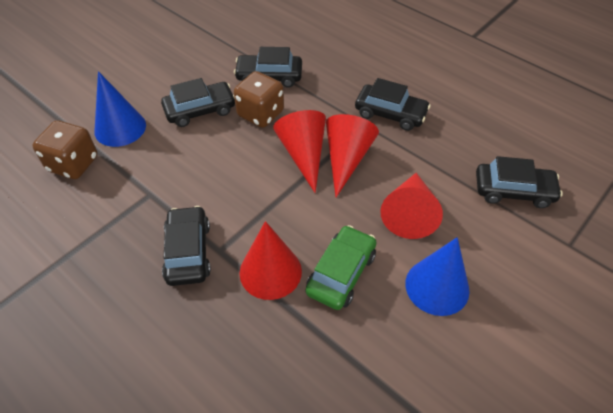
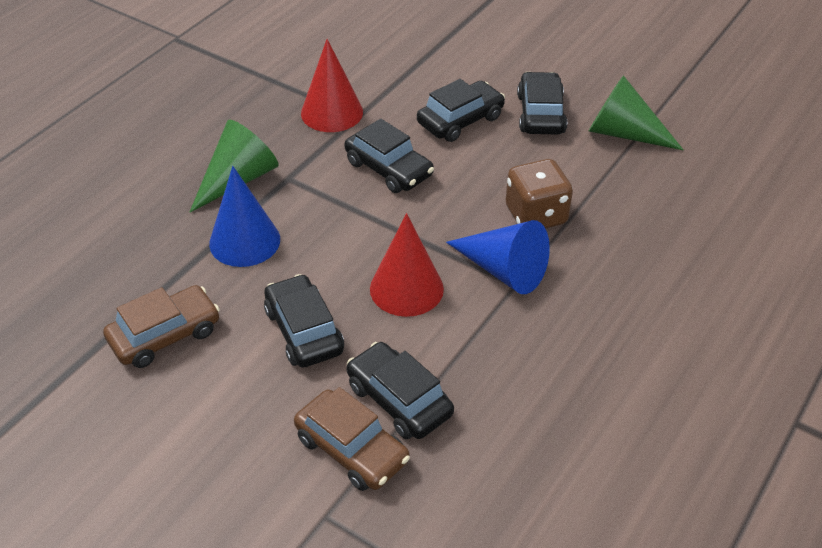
brown car: none = 0 -> [103,285,220,368] [294,387,410,491] = 2
brown dice: [33,120,98,179] [234,71,284,128] = 2 -> [506,159,573,229] = 1
green car: [306,225,377,310] = 1 -> none = 0
green cone: none = 0 -> [190,120,279,212] [589,75,683,150] = 2
red cone: [239,221,302,300] [273,110,326,193] [326,114,379,197] [380,173,443,239] = 4 -> [301,39,363,132] [370,213,444,317] = 2

